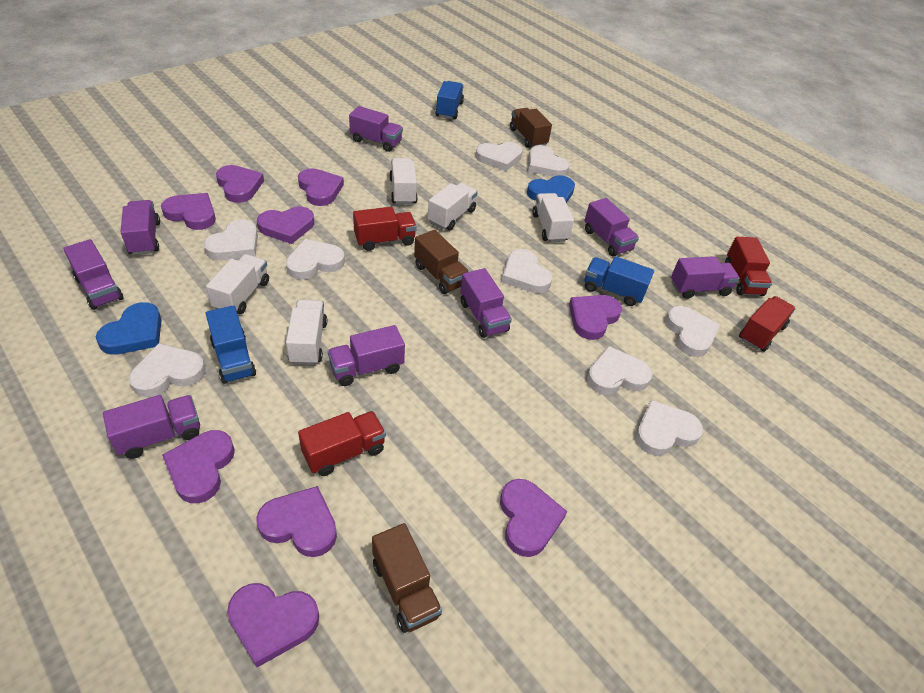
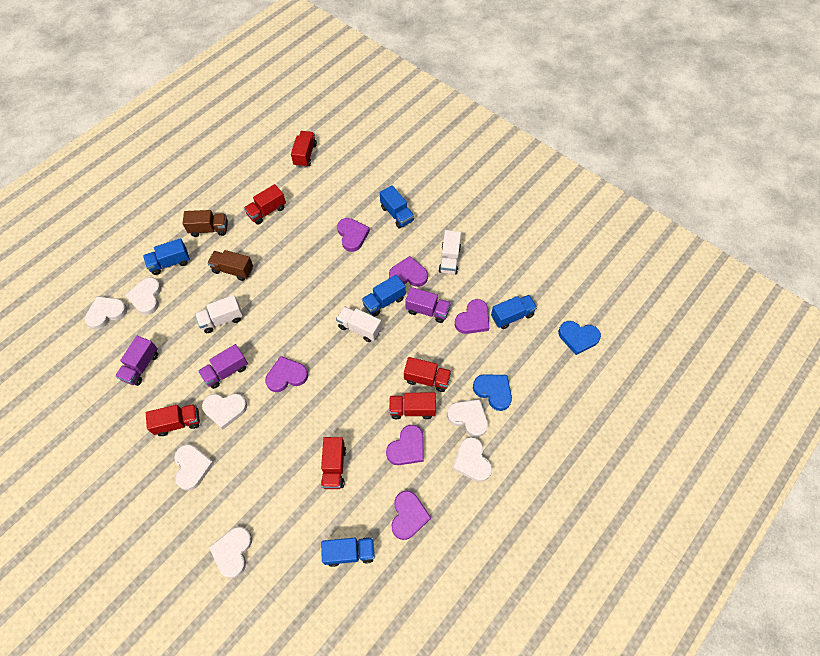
blue truck: [206,305,256,384] [435,81,464,119] [585,256,654,306] = 3 -> [143,238,190,275] [321,537,375,567] [362,275,406,317] [380,185,414,229] [491,295,537,329] = 5
brown truck: [372,523,442,633] [414,230,469,294] [510,108,552,148] = 3 -> [182,210,228,237] [207,250,253,281] = 2
purple heart: [161,193,216,230] [162,430,235,503] [216,165,264,203] [227,583,319,667] [256,486,337,557] [257,207,314,244] [298,168,344,206] [500,479,567,557] [569,295,622,340] = 9 -> [265,356,308,392] [337,218,370,252] [386,425,424,465] [389,256,428,287] [391,491,431,540] [455,299,489,334] = 6
purple truck: [63,239,123,310] [103,395,200,459] [120,200,160,255] [328,325,405,386] [349,106,403,152] [460,268,512,338] [584,198,639,256] [671,256,739,299] = 8 -> [115,336,158,386] [198,344,248,389] [405,287,451,323] = 3
red truck: [298,411,386,476] [353,207,417,251] [725,237,772,296] [739,296,796,352] = 4 -> [146,404,200,436] [244,184,286,225] [291,131,317,168] [321,437,346,489] [389,393,436,419] [404,357,451,392] = 6
white heart: [129,343,206,397] [204,219,258,260] [286,239,345,280] [475,142,522,171] [502,249,552,293] [528,145,570,177] [587,346,653,395] [635,400,703,456] [665,306,720,357] = 9 -> [85,296,127,330] [125,277,161,315] [174,444,214,491] [202,393,247,429] [209,527,252,578] [447,399,488,437] [452,437,492,482] = 7
white truck: [206,254,269,314] [286,300,327,365] [389,158,418,204] [428,183,478,231] [532,193,574,242] = 5 -> [195,295,243,333] [336,306,382,342] [439,230,461,274] = 3

